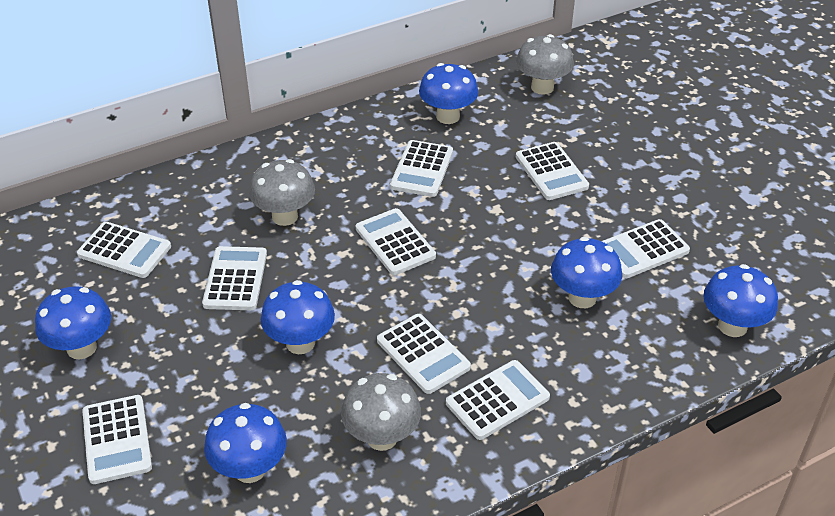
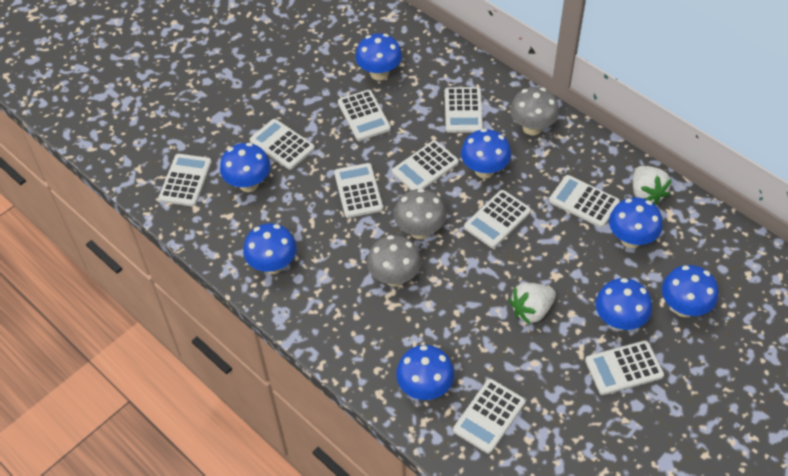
blue mushroom: [35,286,111,359] [204,403,287,483] [261,280,335,354] [419,63,478,124] [551,237,622,308] [703,264,778,337] = 6 -> [220,143,271,192] [243,223,297,274] [355,33,402,81] [396,345,454,400] [461,128,511,178] [595,278,652,331] [609,197,663,248] [662,265,718,317] = 8
white calculator: [77,222,171,278] [82,395,152,484] [202,246,267,310] [356,208,436,275] [377,314,471,394] [390,140,453,197] [446,360,550,440] [516,142,589,200] [602,219,690,278] = 9 -> [159,154,212,206] [250,119,315,170] [334,163,383,218] [338,90,391,141] [392,140,459,190] [445,87,483,133] [453,379,525,454] [464,190,531,248] [549,175,620,228] [585,340,664,395] = 10
white strawberry: none = 0 -> [509,283,556,324] [633,166,672,205] = 2

